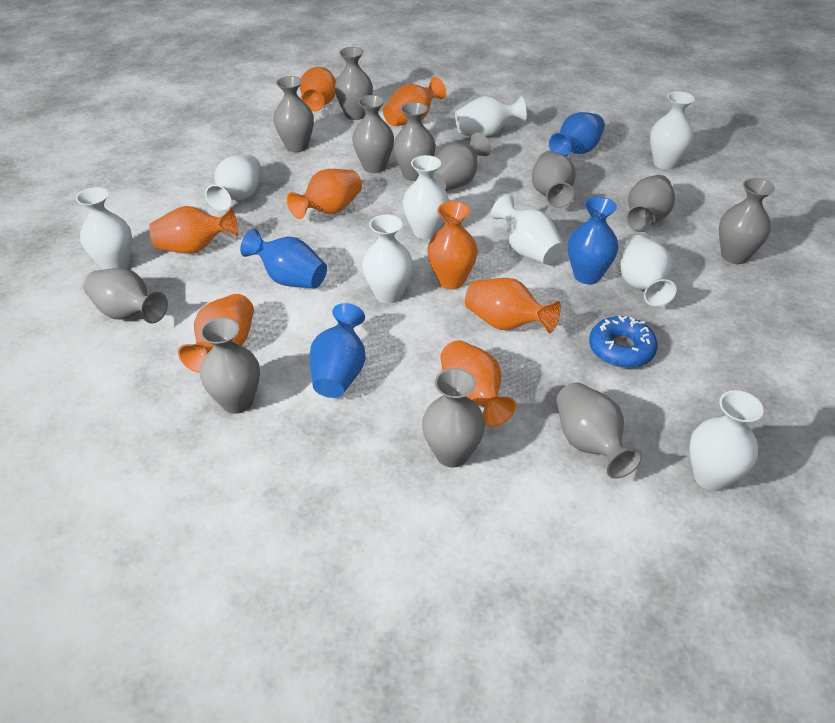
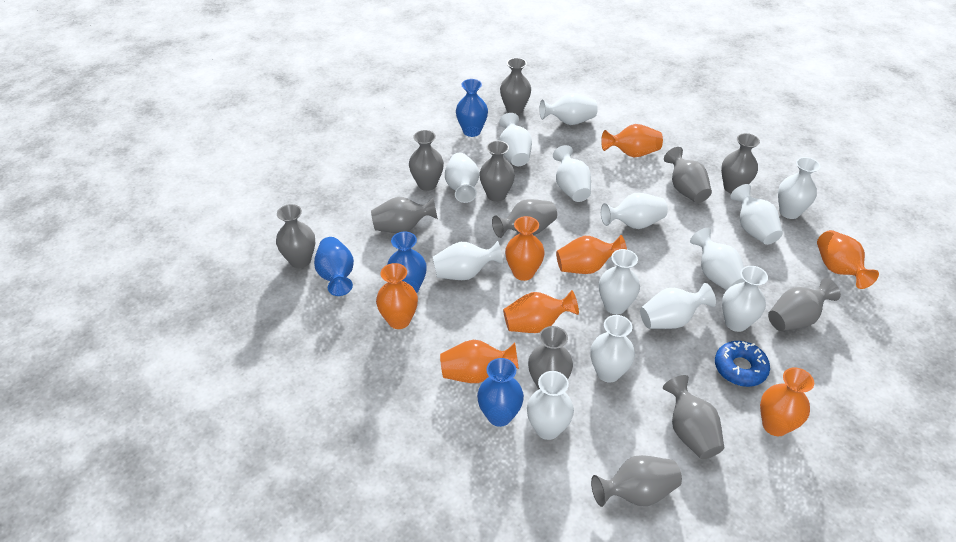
white vase: [76,187,132,270] [205,154,261,210] [362,214,413,304] [403,155,449,239] [455,96,527,137] [491,195,564,265] [620,235,677,306] [650,91,695,170] [689,390,764,491] = 9 -> [433,241,503,280] [445,153,479,203] [499,113,532,166] [527,371,574,440] [539,93,598,125] [553,145,591,202] [591,315,635,383] [599,249,640,315] [601,193,668,229] [640,283,716,329] [690,228,745,290] [722,266,768,332] [730,184,783,245] [778,157,820,219] = 14

